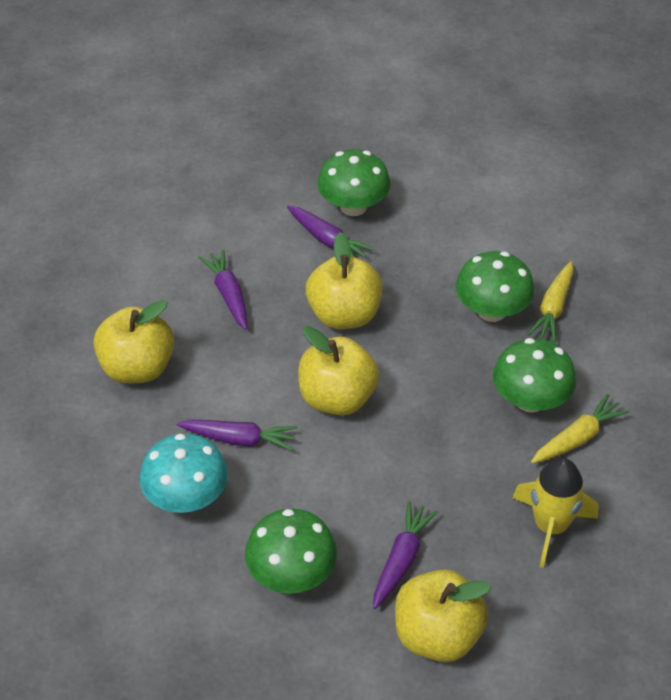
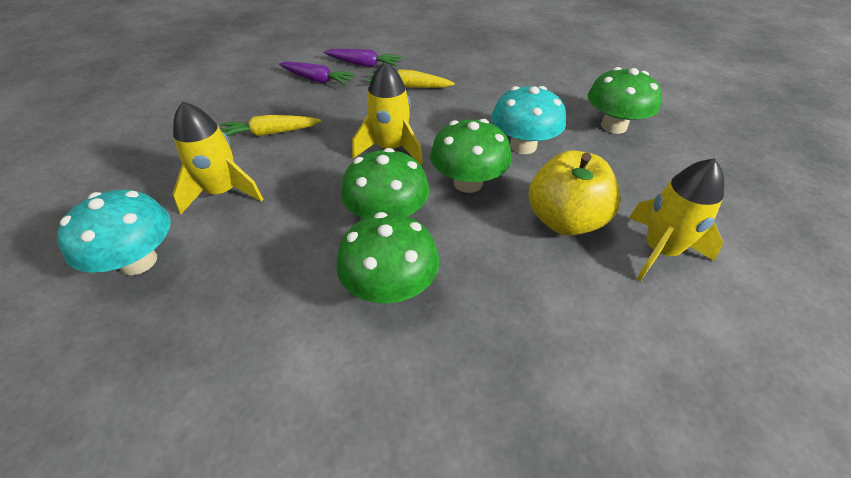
purple carrot: [177,420,298,451] [198,249,247,330] [287,205,374,257] [373,501,438,609] = 4 -> [279,61,356,85] [324,49,402,67] = 2
turquoise mushroom: [140,434,228,513] = 1 -> [57,190,171,275] [492,86,566,154] = 2
yellow apple: [94,300,174,384] [298,326,379,415] [306,232,383,329] [395,569,492,662] = 4 -> [528,150,621,236] = 1
yellow rocket: [513,458,599,568] = 1 -> [172,101,263,215] [352,61,423,165] [629,158,724,282] = 3

